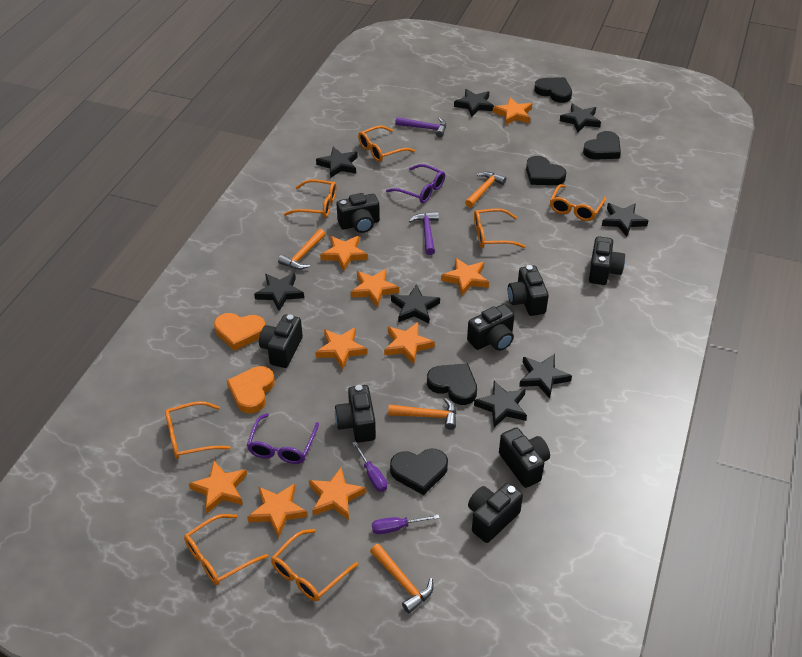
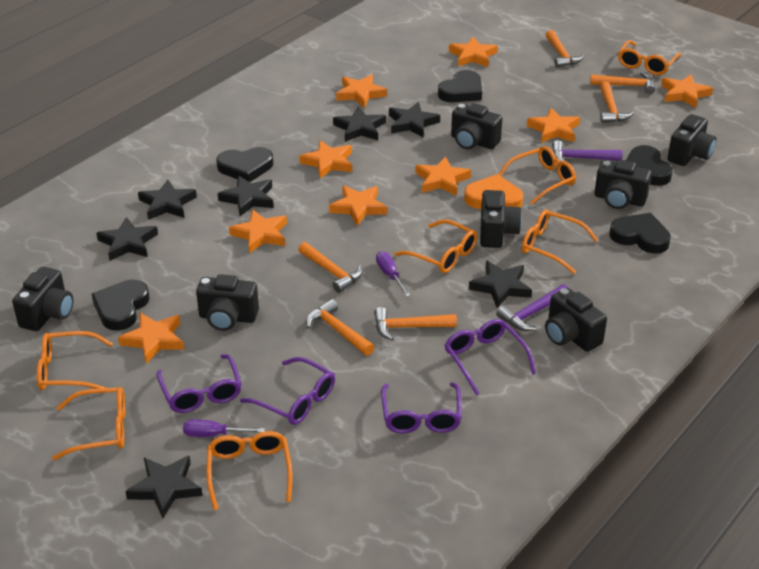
black camera: [259,315,303,368] [335,385,376,443] [337,193,380,233] [467,304,514,351] [468,483,523,543] [499,427,550,488] [508,265,549,316] [589,236,625,285] = 8 -> [12,267,73,331] [196,274,259,331] [451,103,502,149] [480,190,522,248] [545,288,607,352] [594,159,652,209] [667,114,716,166] = 7
black star: [254,273,304,311] [316,147,358,178] [391,284,440,324] [454,89,494,117] [474,381,527,427] [519,354,572,399] [560,104,601,133] [602,203,648,237] = 8 -> [96,217,158,261] [125,455,203,518] [138,179,197,220] [218,176,274,216] [333,106,386,142] [389,102,440,138] [469,261,532,308] = 7
orange hammer: [278,229,326,270] [370,544,433,613] [388,398,457,430] [465,172,506,208] = 4 -> [298,242,363,293] [306,299,374,356] [374,307,457,341] [546,30,584,68] [590,72,655,94] [600,81,634,123] = 6
orange heart: [214,313,265,351] [227,366,275,414] = 2 -> [464,174,523,209] = 1
purple glasses: [247,413,319,464] [386,164,445,203] = 2 -> [156,354,242,413] [240,357,335,425] [381,382,462,433] [445,319,536,396] = 4

